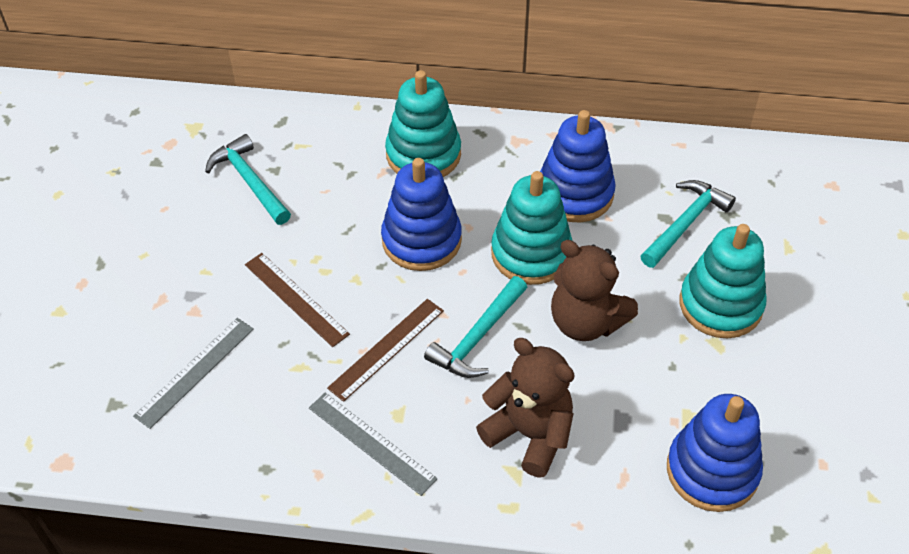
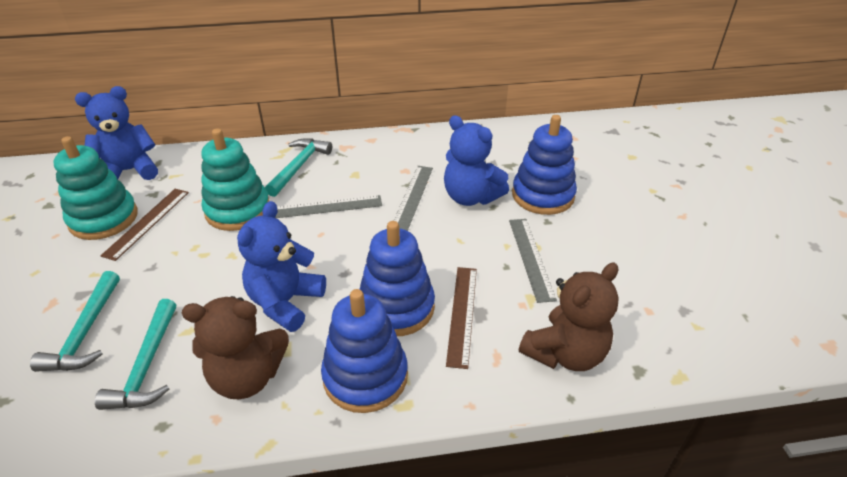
blue teddy bear: none = 0 -> [75,86,158,180] [237,201,326,332] [444,115,509,206] = 3
grey ruler: [133,318,254,429] [309,393,438,496] = 2 -> [275,195,382,218] [394,166,433,231] [509,219,557,303] = 3
turquoise stacking toy: [385,70,461,177] [491,171,572,285] [680,224,767,338] = 3 -> [53,136,138,240] [201,128,269,231] = 2

